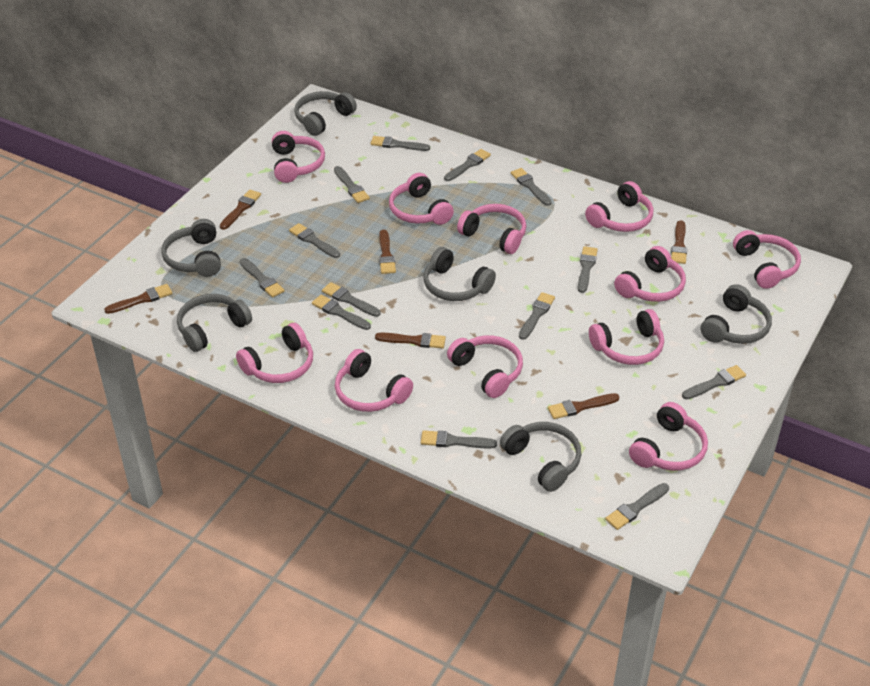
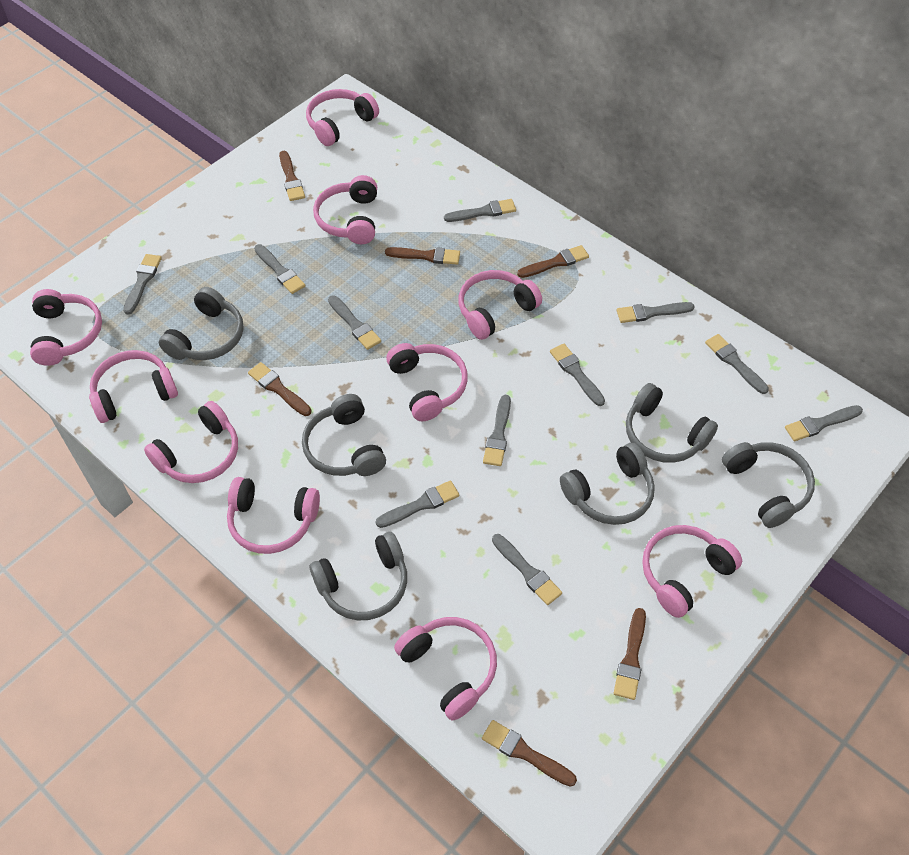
grey brush: [240,258,284,298] [289,223,340,258] [312,295,371,330] [322,282,381,317] [334,166,370,203] [370,136,430,151] [421,430,497,449] [444,149,491,181] [511,168,552,206] [519,292,555,340] [578,246,598,293] [605,483,669,530] [682,365,746,399] = 13 -> [123,254,162,315] [254,244,305,294] [328,295,381,350] [375,480,459,528] [444,199,516,222] [483,395,511,466] [492,534,562,605] [550,344,605,406] [617,302,695,323] [705,334,769,394] [785,405,863,441] = 11
pink headphones: [236,323,313,383] [272,131,325,183] [335,349,413,412] [389,173,454,225] [447,335,523,398] [457,204,526,254] [585,181,653,232] [589,309,664,365] [614,246,686,302] [629,402,708,471] [733,230,801,289] = 11 -> [30,289,102,366] [89,350,178,423] [144,401,238,483] [227,477,320,554] [306,89,379,146] [313,175,377,244] [386,343,468,421] [394,617,497,721] [458,270,542,340] [642,525,742,618] = 10

